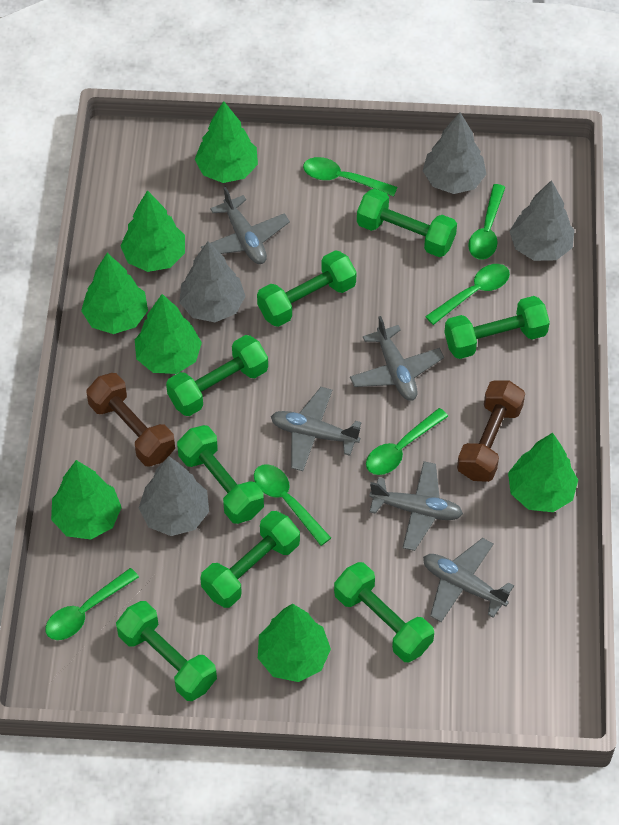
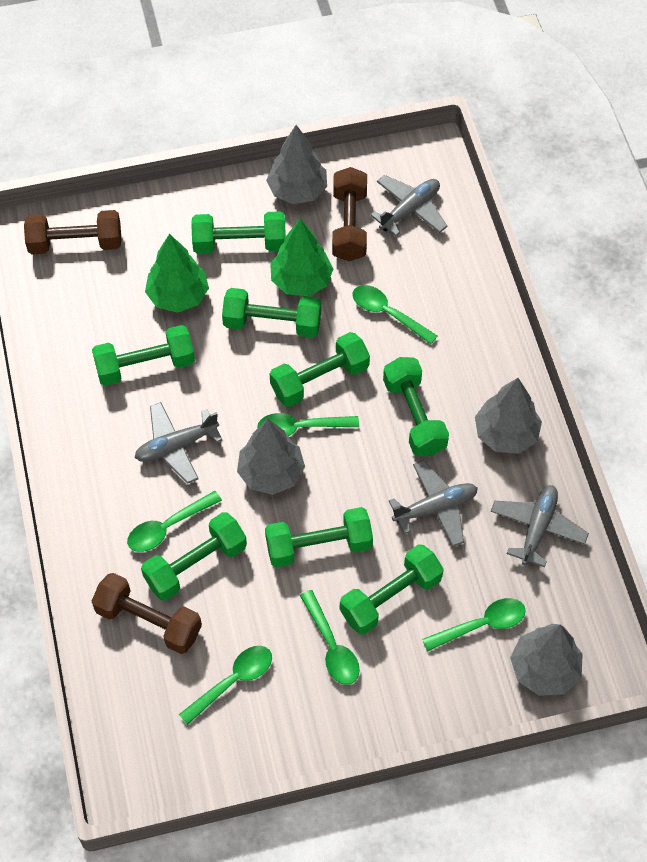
brown dumbbell: [86,373,175,467] [457,380,525,482] = 2 -> [24,210,121,254] [92,573,202,654] [332,167,367,261] = 3
green tree: [51,460,122,540] [81,253,148,334] [120,190,185,272] [135,294,202,374] [195,101,258,183] [258,604,331,682] [508,433,578,512] = 7 -> [145,234,209,313] [270,218,333,296] = 2
grey plane: [201,187,290,264] [271,387,362,471] [350,316,444,401] [369,461,463,551] [423,538,514,622] = 5 -> [135,402,222,484] [370,175,447,236] [389,460,478,547] [490,485,589,567] = 4

